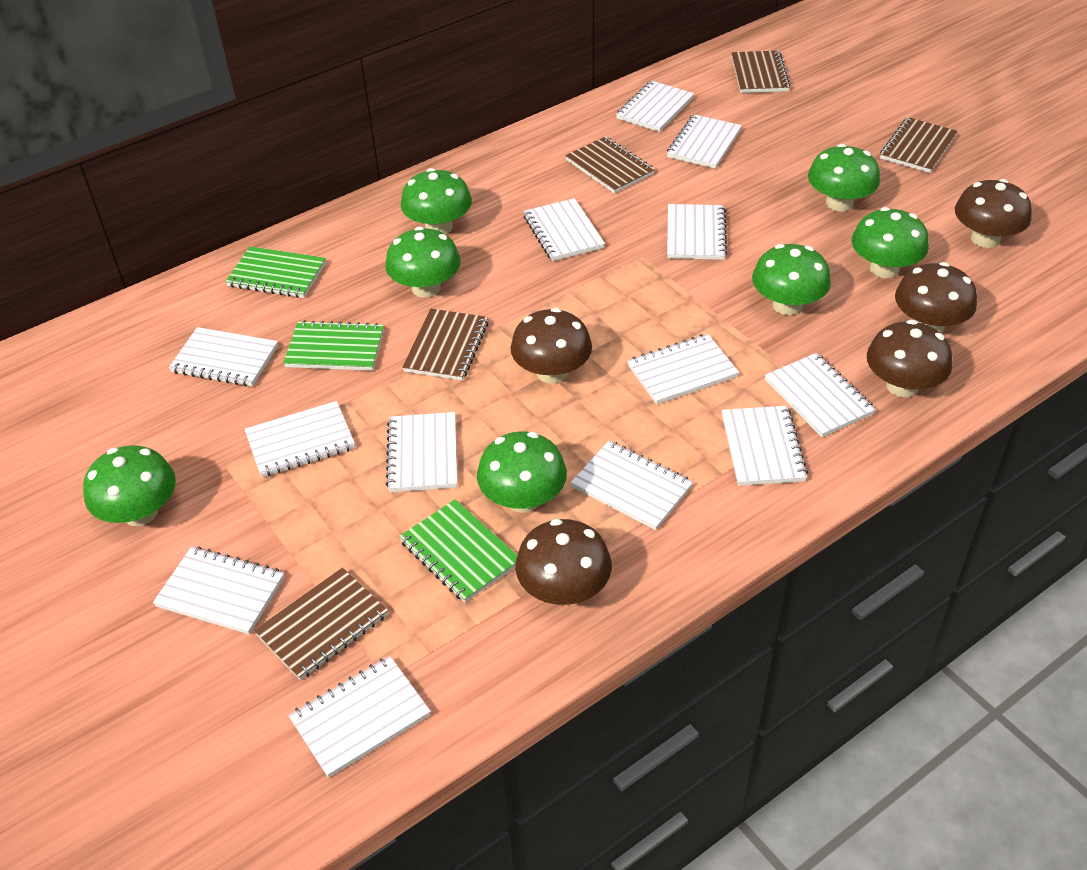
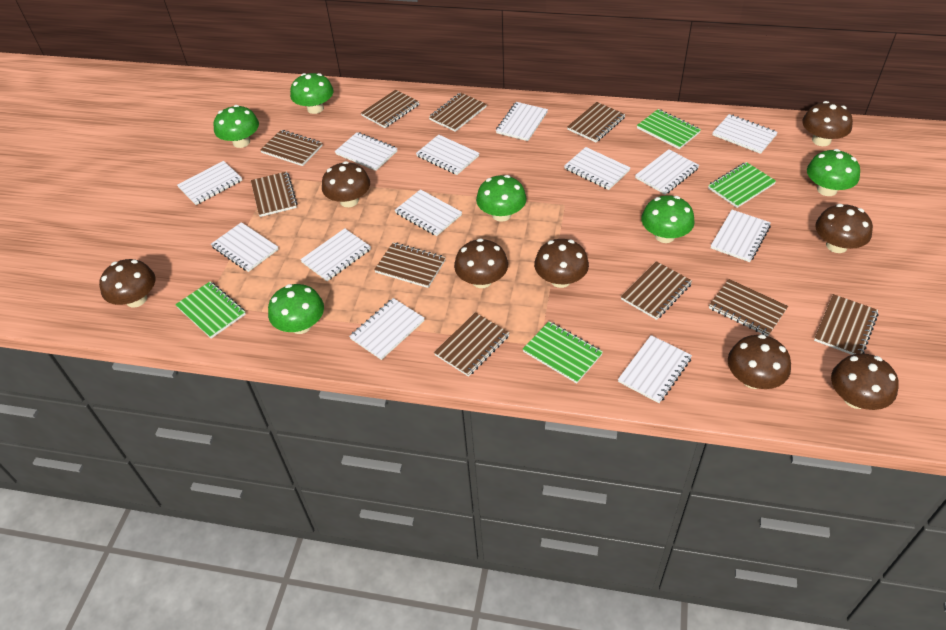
brown mushroom: [511,308,592,384] [515,519,612,605] [867,320,952,397] [895,262,977,333] [955,179,1032,248] = 5 -> [99,259,155,308] [322,161,370,207] [454,239,508,288] [534,239,589,288] [728,334,791,389] [802,101,853,146] [815,204,873,253] [831,354,898,410] = 8
brown notebook: [254,567,388,680] [402,309,489,381] [565,136,655,193] [731,51,791,93] [880,117,958,173] = 5 -> [251,171,297,217] [260,130,323,166] [361,90,419,128] [374,243,446,288] [429,92,487,132] [434,312,509,377] [567,102,626,142] [621,261,692,320] [709,279,788,336] [814,294,879,355] = 10
green mushroom: [83,445,176,526] [385,227,461,298] [401,168,472,234] [477,431,567,513] [752,244,831,315] [808,144,880,212] [852,207,929,278] = 7 -> [214,105,259,148] [268,284,324,334] [290,73,334,114] [476,175,527,222] [641,195,695,243] [807,149,860,196] = 6
green notebook: [225,246,326,298] [283,320,384,371] [399,499,518,603] = 3 -> [175,281,246,339] [523,321,603,384] [637,109,701,149] [708,162,776,208] = 4

